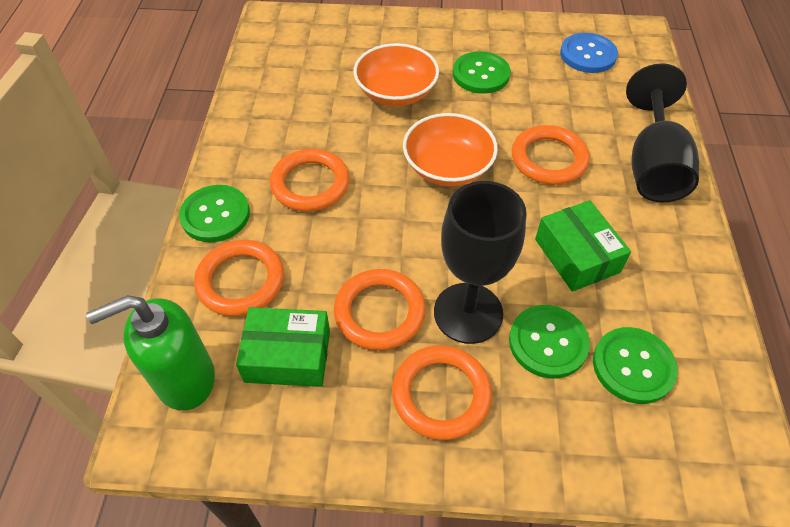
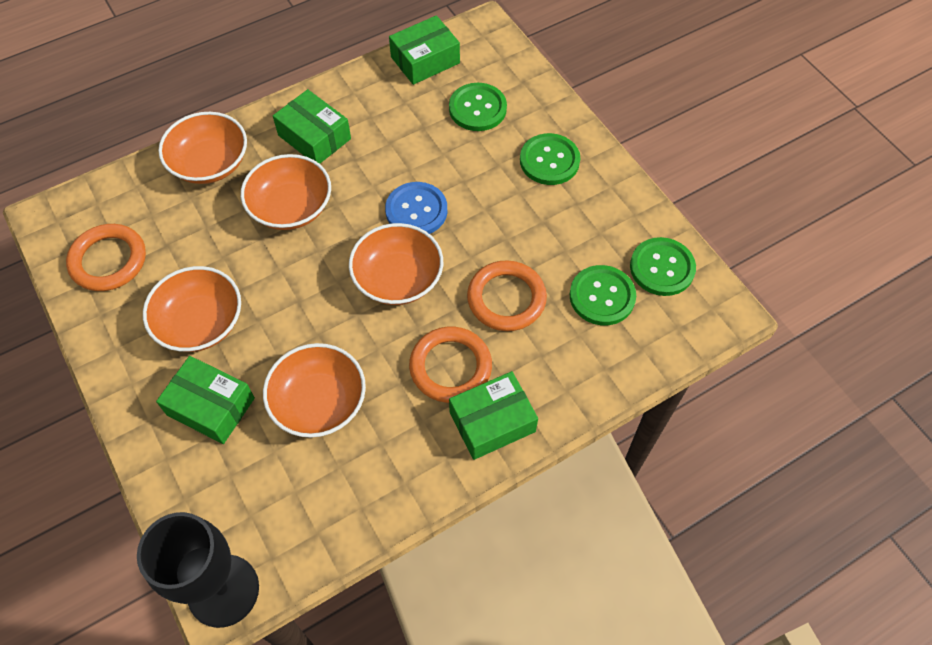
black goblet: [434,181,527,344] [626,63,699,202] = 2 -> [137,512,259,628] = 1
green box: [236,307,330,387] [535,200,631,292] = 2 -> [156,356,255,444] [273,89,351,164] [389,15,460,85] [449,371,538,460] = 4
green soap dispenser: [86,295,215,410] = 1 -> none = 0
orange bowl: [354,43,439,106] [403,113,498,186] = 2 -> [143,266,241,352] [158,112,247,184] [241,154,331,230] [263,343,366,438] [349,223,443,305] = 5
orange ring: [194,240,284,316] [270,149,350,212] [334,269,426,350] [392,345,492,440] [512,125,590,185] = 5 -> [66,224,146,291] [409,327,492,403] [467,260,547,331] = 3

